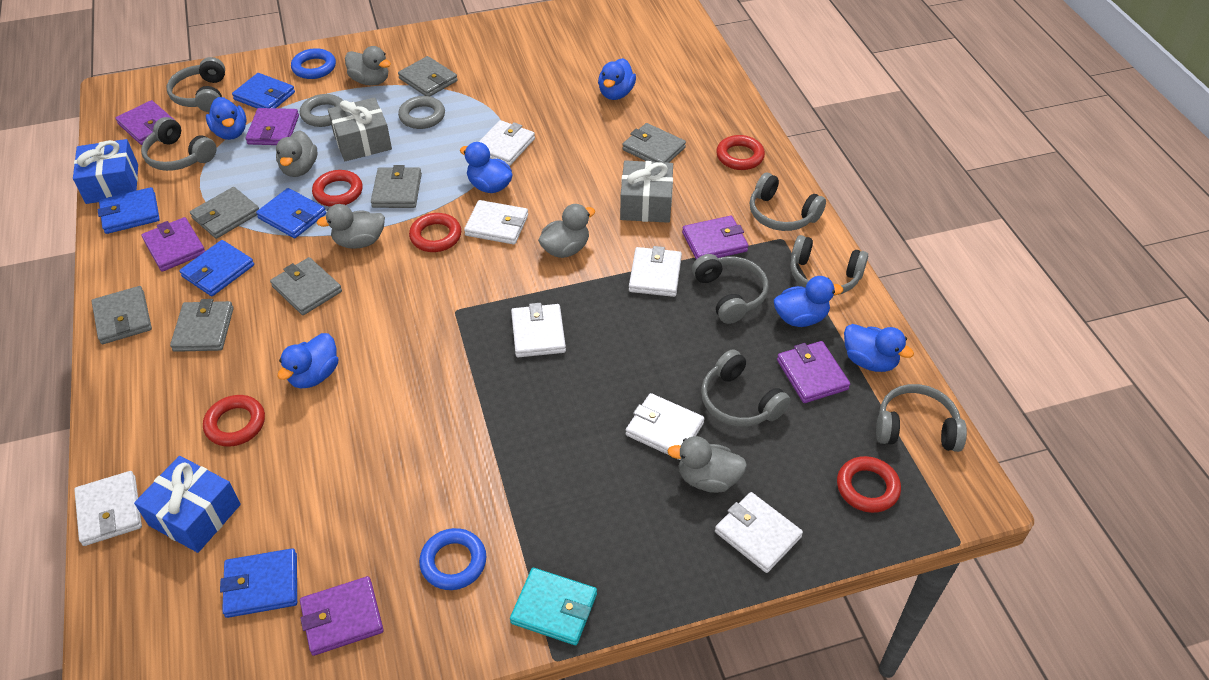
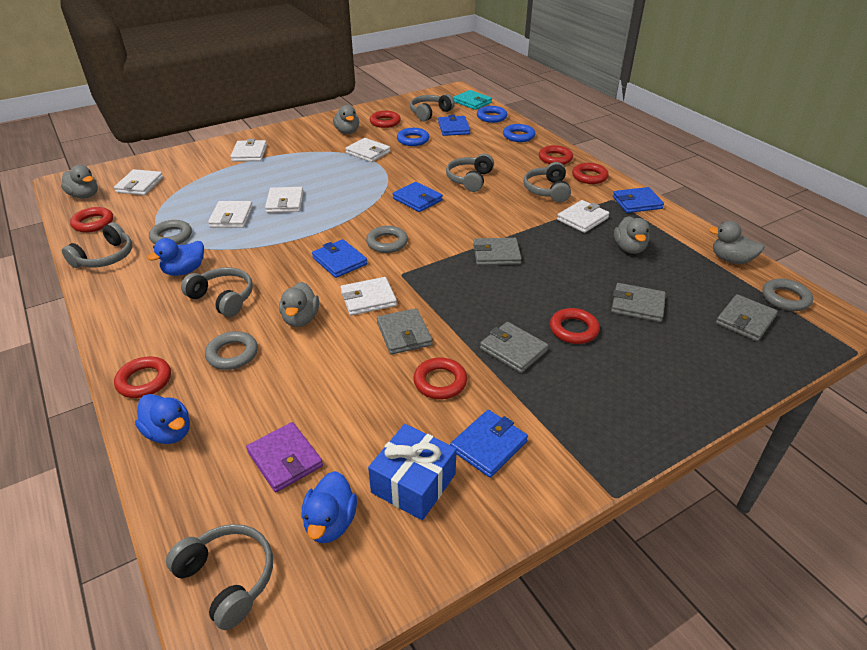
blue duck: [206,97,246,140] [278,333,338,389] [460,142,513,193] [598,58,636,100] [774,276,843,327] [844,324,914,372] = 6 -> [135,394,190,444] [148,238,204,276] [302,471,357,543] = 3
blue gift: [73,139,138,204] [134,456,241,553] = 2 -> [368,424,457,520] = 1
blue ring: [291,48,336,79] [419,528,486,590] = 2 -> [397,128,429,146] [477,106,507,123] [503,124,535,142] = 3
grey gift: [328,97,392,161] [620,160,673,223] = 2 -> none = 0
grey headphones: [141,117,216,171] [167,57,225,112] [692,254,769,324] [701,349,791,427] [750,173,826,231] [790,235,868,295] [876,384,967,452] = 7 -> [62,222,132,268] [166,524,273,630] [181,267,253,317] [410,94,455,121] [446,154,494,192] [523,162,571,203] = 6
grey ring: [300,94,343,127] [398,96,445,129] = 2 -> [149,220,192,245] [205,331,258,370] [366,226,408,253] [762,279,813,311] = 4
grey wallet: [92,286,152,344] [170,299,234,352] [190,187,259,239] [270,257,342,315] [371,165,422,208] [398,56,458,96] [622,123,686,163] = 7 -> [377,308,432,355] [473,238,522,265] [480,322,548,373] [611,283,666,322] [716,294,778,341] = 5
purple wallet: [116,100,174,145] [142,217,205,272] [246,108,299,145] [300,576,384,656] [682,216,749,259] [777,341,850,403] = 6 -> [246,422,323,492] = 1
red ring: [203,395,265,447] [312,170,363,207] [409,213,461,252] [716,135,765,170] [837,456,901,513] = 5 -> [70,207,113,232] [114,356,171,398] [370,111,401,128] [413,358,467,399] [539,145,573,165] [550,308,600,344] [572,163,609,184] = 7

